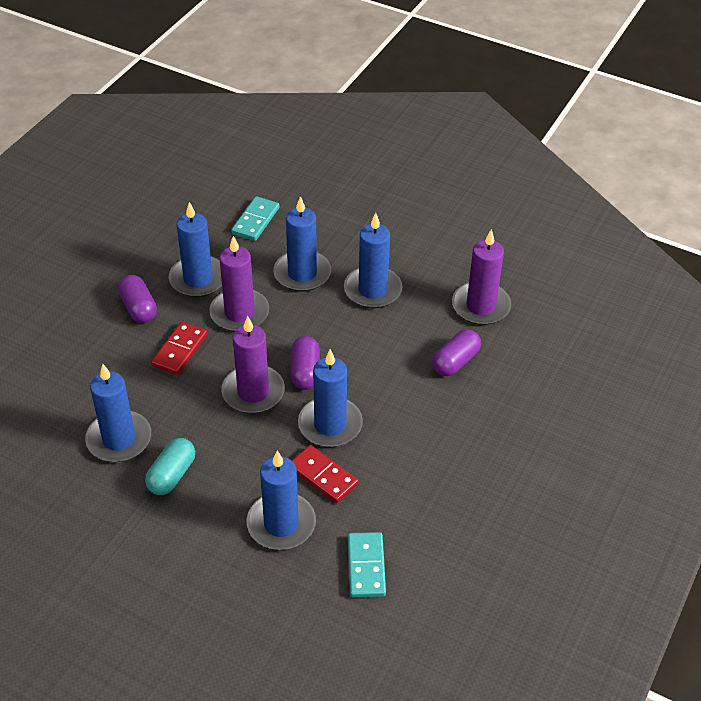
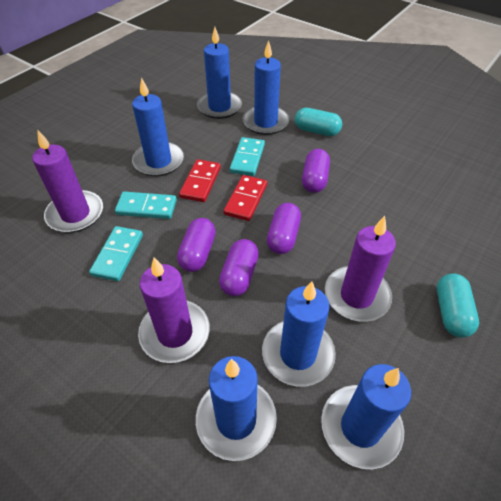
purple capsule: [118,275,157,323] [291,336,320,390] [432,329,481,376] = 3 -> [177,218,216,272] [219,239,259,296] [267,203,301,254] [302,149,330,193] = 4
turquoise capsule: [145,438,195,495] = 1 -> [295,108,342,136] [437,273,479,337] = 2
turquoise domino: [231,196,279,241] [348,532,386,597] = 2 -> [89,226,143,281] [115,191,177,219] [230,137,265,176] = 3

